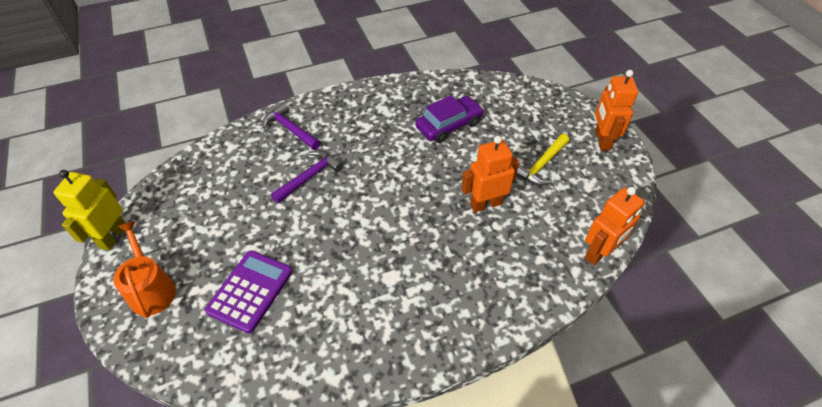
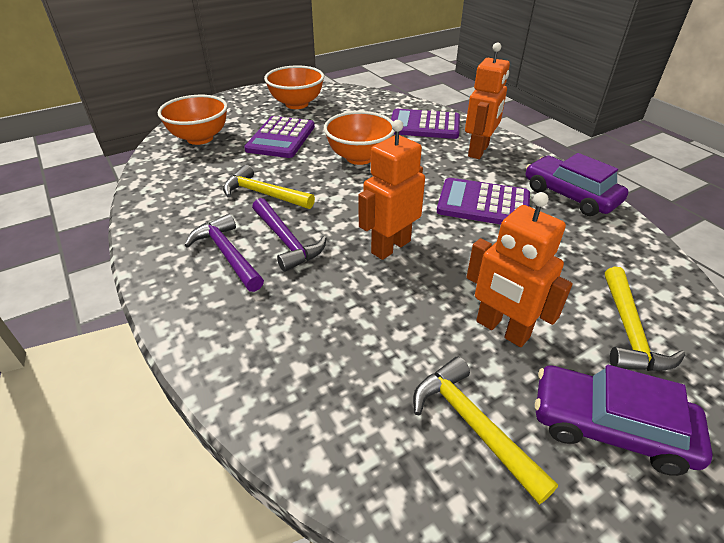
orange bowl: none = 0 -> [158,95,227,145] [264,65,324,109] [324,111,395,165] = 3
orange watering can: [113,221,176,318] = 1 -> none = 0
purple calculator: [205,250,292,333] = 1 -> [244,116,315,158] [391,109,460,139] [437,178,530,224] = 3
purple car: [415,95,484,143] = 1 -> [526,153,628,216] [535,365,713,476] = 2
yellow hammer: [516,134,569,186] = 1 -> [223,165,315,209] [413,357,558,504] [605,267,685,371] = 3
yellow robot: [53,170,125,250] = 1 -> none = 0

